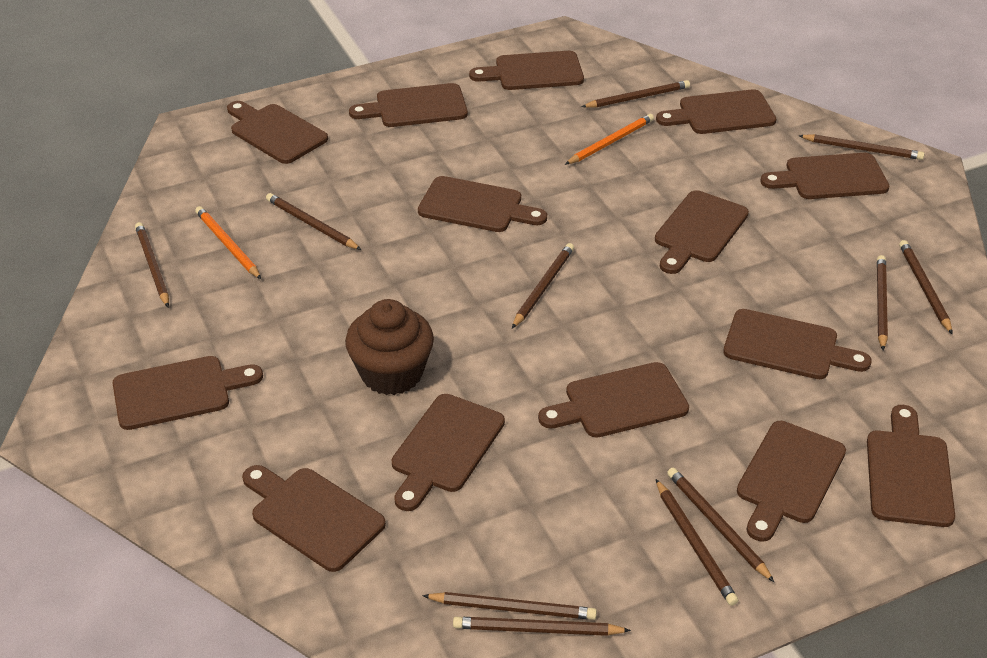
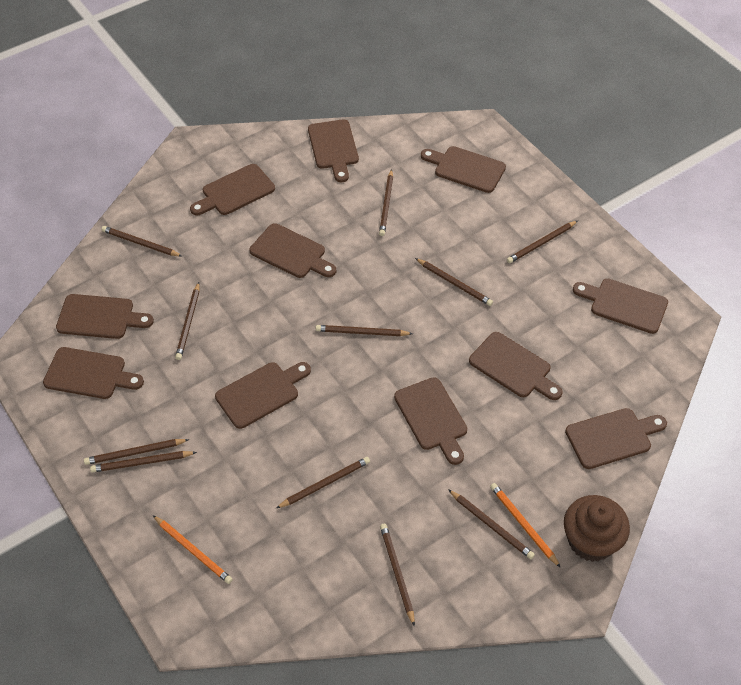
brown cutting board: [113,356,263,430] [227,101,328,164] [242,465,386,572] [349,83,468,127] [392,394,505,511] [418,176,547,232] [469,51,584,90] [538,362,689,438] [655,190,749,274] [656,89,776,134] [723,309,872,379] [737,421,846,542] [760,153,889,199] [867,405,955,527] = 14 -> [43,347,144,399] [56,294,154,339] [190,164,275,215] [215,362,311,429] [250,223,336,278] [308,119,359,182] [394,377,467,465] [421,146,506,193] [469,332,562,400] [565,408,667,469] [573,279,668,334] = 11

